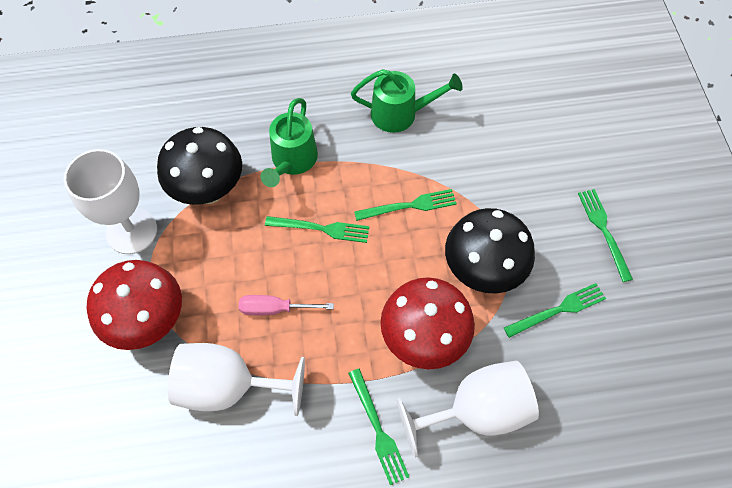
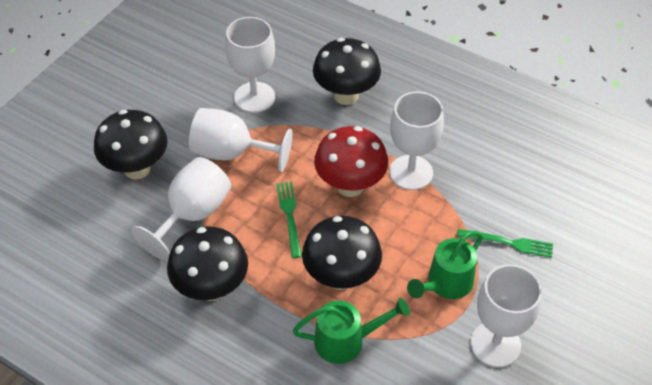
black mushroom: [157,127,242,205] [445,208,535,293] = 2 -> [94,110,168,180] [167,226,248,301] [302,216,382,290] [313,38,381,105] = 4
green fork: [265,216,369,243] [348,369,409,485] [354,189,457,221] [504,283,606,338] [578,189,633,282] = 5 -> [277,182,302,258] [457,229,553,258] = 2
pink screwdriver: [239,295,334,316] = 1 -> none = 0
red mushroom: [87,260,182,350] [380,277,475,369] = 2 -> [314,126,388,197] = 1
white goblet: [64,149,157,254] [168,343,305,416] [397,361,539,458] = 3 -> [132,157,231,261] [189,108,293,172] [225,17,275,113] [389,91,444,190] [470,264,542,367] = 5

